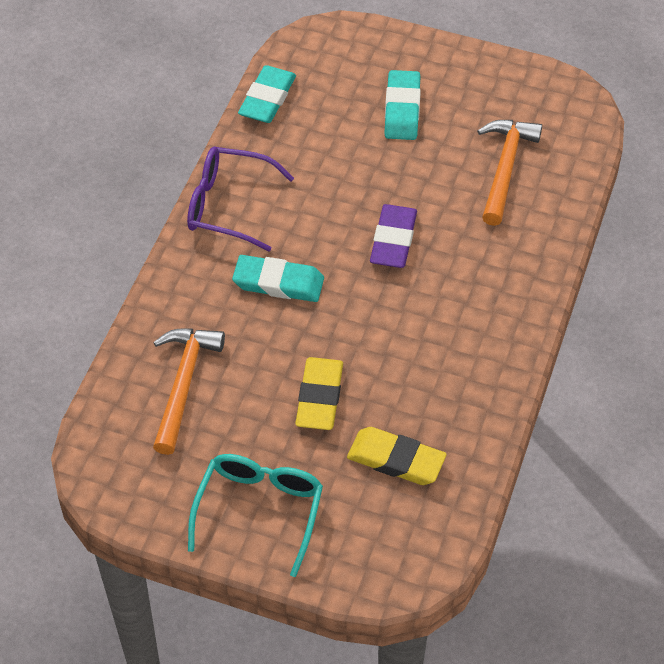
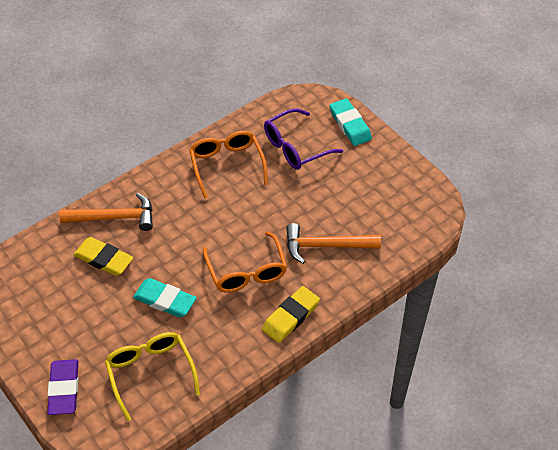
orange glasses: none = 0 -> [189,131,268,199] [203,231,287,292] = 2
turquoise eraser: [232,255,324,302] [238,65,296,123] [384,70,421,140] = 3 -> [133,278,196,317] [329,99,372,146] = 2
turquoise glasses: [188,454,323,577] = 1 -> none = 0
yellow glasses: none = 0 -> [105,332,200,421] = 1

